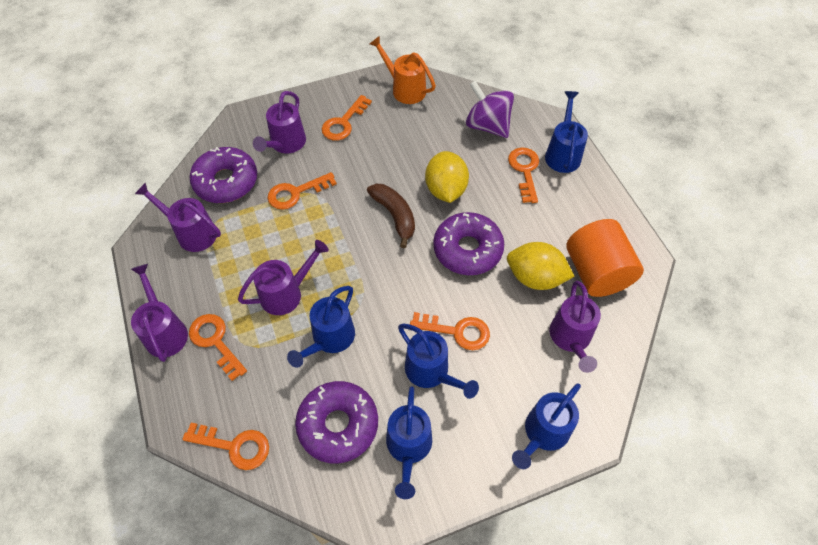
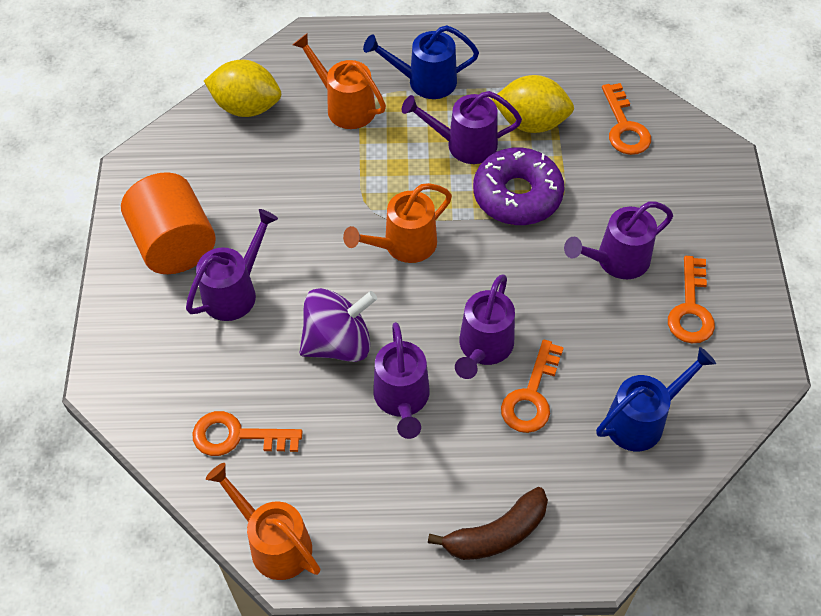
blue watering can: [287,286,355,368] [386,386,432,499] [398,324,479,399] [512,383,581,469] [545,91,588,173] = 5 -> [363,25,479,99] [596,347,716,451] = 2
orange key: [182,423,269,470] [189,314,247,381] [267,172,337,210] [322,95,372,141] [410,312,490,350] [508,148,539,203] = 6 -> [192,411,302,456] [501,340,564,433] [602,83,651,155] [668,256,715,344] = 4
orange watering can: [370,36,436,104] = 1 -> [206,463,320,580] [293,34,386,129] [343,183,452,263] = 3
purple donut: [190,147,257,203] [295,381,378,463] [433,212,504,275] = 3 -> [473,148,564,225] = 1

